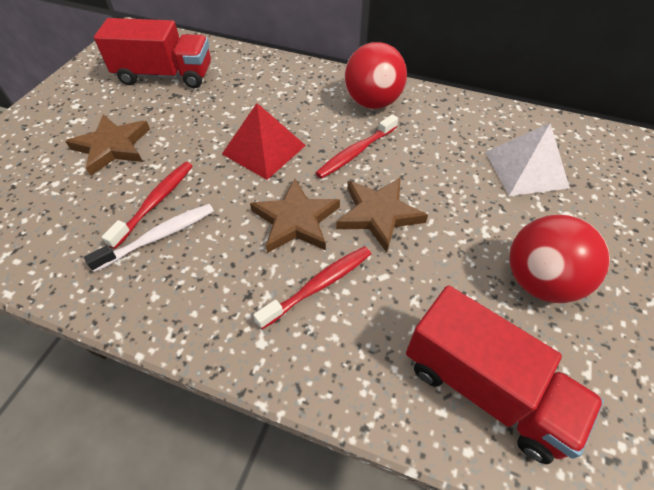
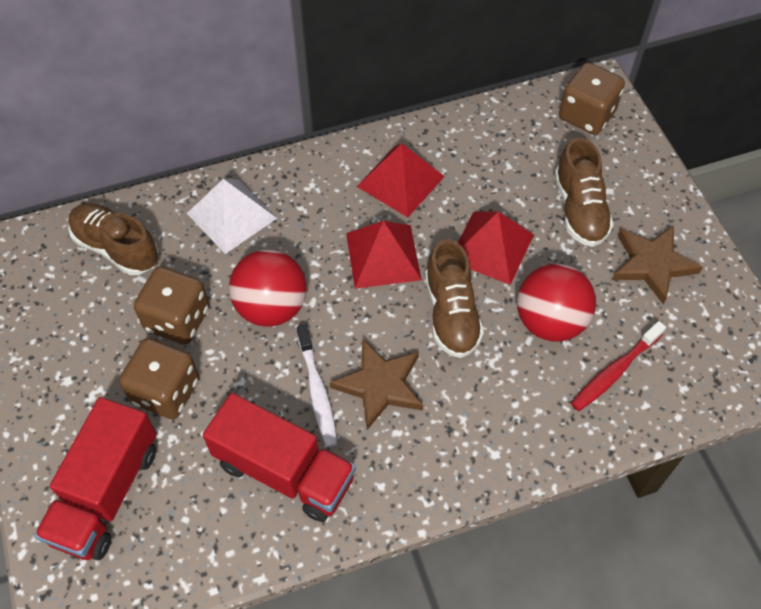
brown dice: none = 0 -> [119,338,199,419] [134,266,209,344] [559,62,625,135] = 3
brown shoe: none = 0 -> [68,203,159,275] [425,239,484,358] [554,137,614,247] = 3
brown star: [65,114,150,176] [250,178,340,253] [336,177,428,252] = 3 -> [330,338,423,430] [612,225,703,304] = 2
red pyramid: [222,103,306,180] = 1 -> [346,221,422,289] [357,143,445,217] [458,211,534,285] = 3
red toothbrush: [102,162,193,249] [253,246,371,329] [316,114,398,179] = 3 -> [571,321,666,411] = 1

